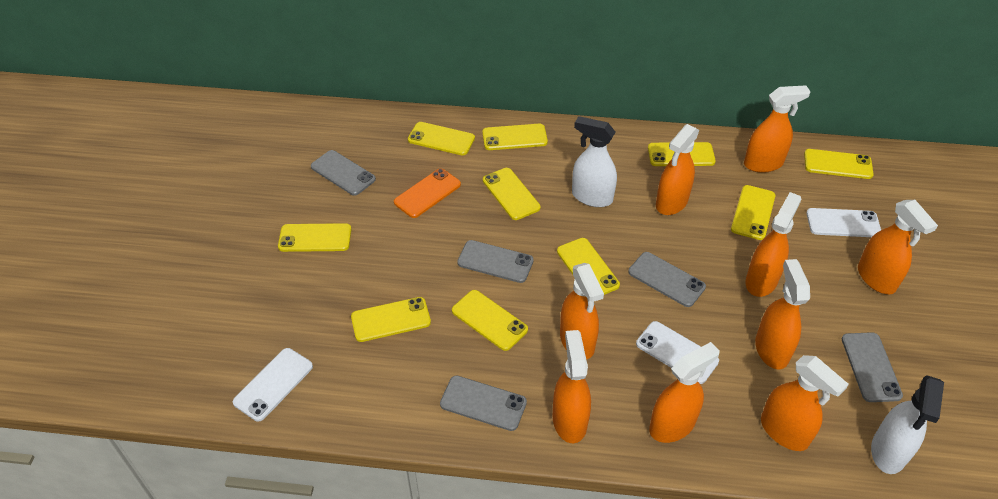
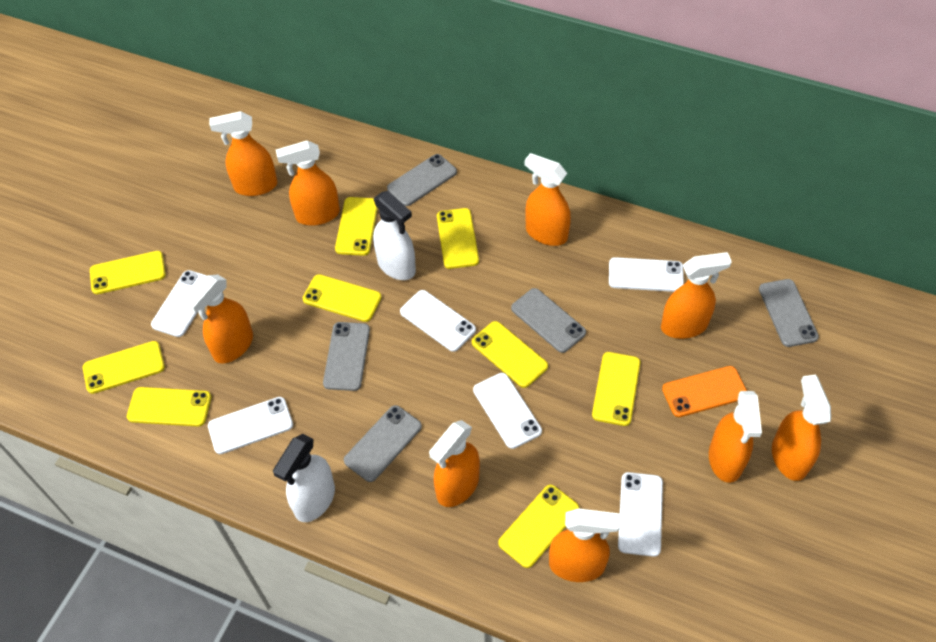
white phone: [233,348,313,421] [636,321,719,384] [806,208,881,237] = 3 -> [151,270,207,337] [208,397,293,454] [400,290,476,352] [473,373,542,449] [609,257,684,292] [618,472,663,557] = 6
yellow phone: [278,223,351,252] [351,297,431,342] [408,122,475,156] [452,290,528,351] [482,124,548,150] [483,168,541,220] [557,238,620,295] [648,142,716,166] [731,185,775,240] [804,149,874,179] = 10 -> [83,341,165,394] [90,251,166,294] [127,387,211,427] [303,274,382,322] [335,197,378,256] [437,208,479,269] [472,321,548,388] [498,485,579,568] [592,352,640,426] = 9

